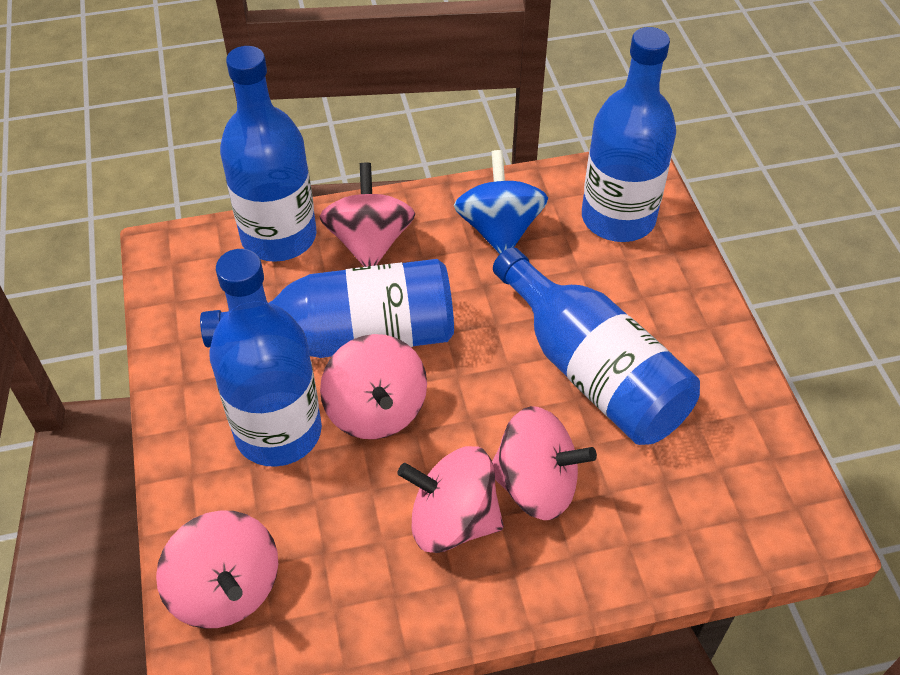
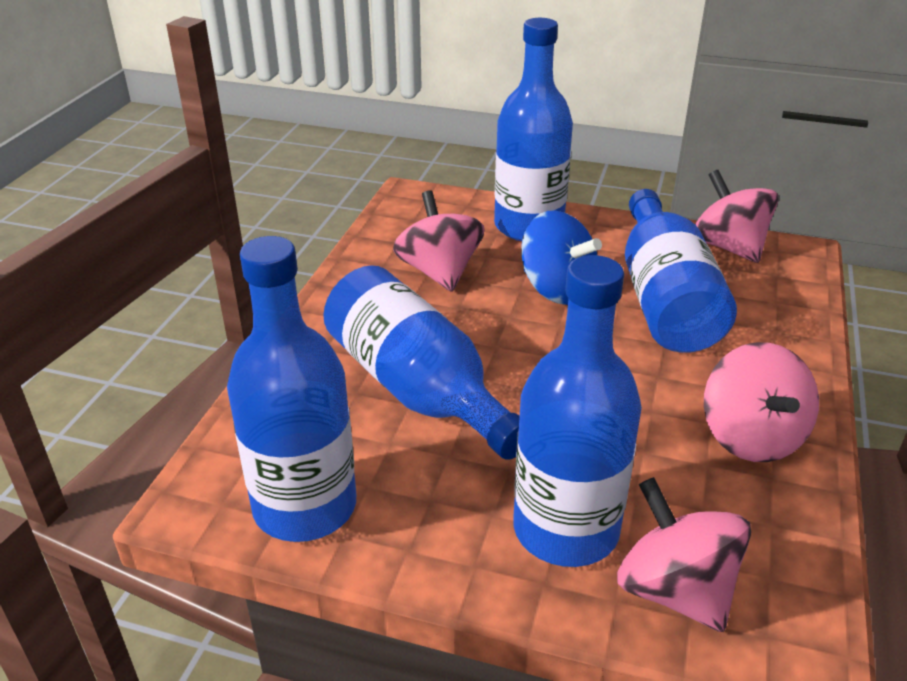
pink spinning top: [156,510,278,628] [320,163,416,267] [320,334,427,439] [398,446,504,553] [492,406,597,520] = 5 -> [393,190,485,292] [617,477,751,632] [695,170,779,263] [704,342,819,462] = 4

